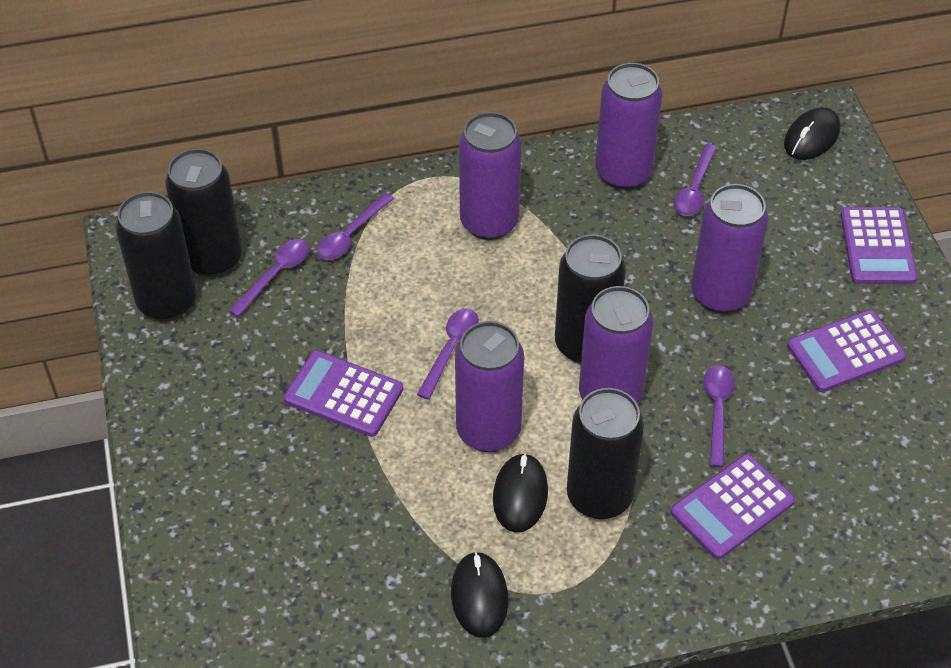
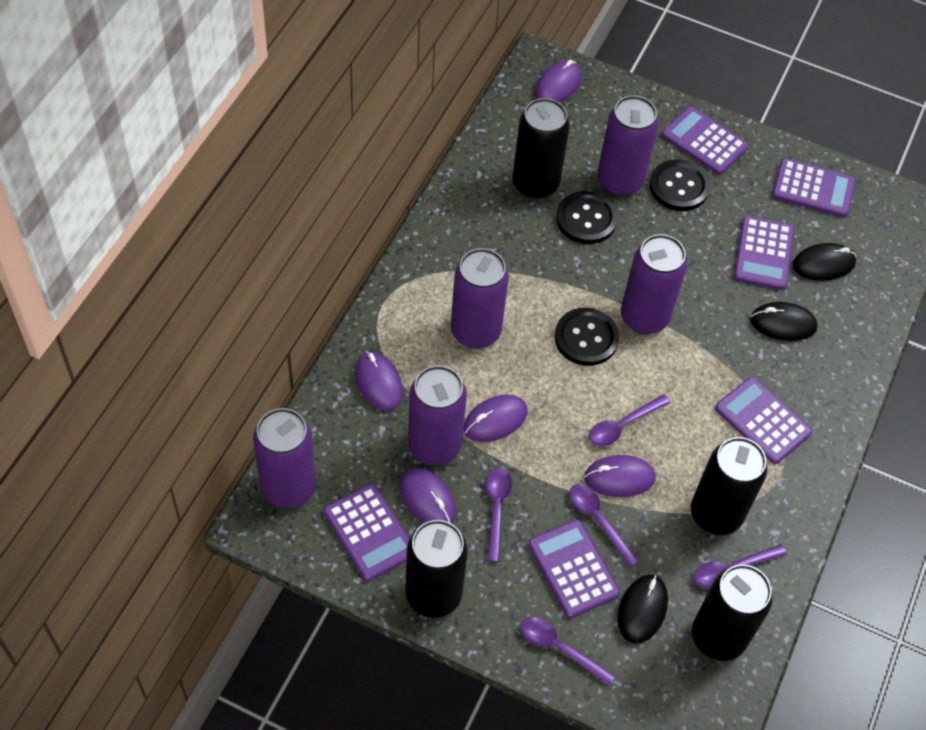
black button: none = 0 -> [555,308,619,366] [556,191,618,244] [649,160,710,211] = 3
purple calculator: [284,350,403,437] [671,454,795,559] [787,310,906,392] [840,207,917,284] = 4 -> [324,484,410,581] [528,519,620,618] [662,106,749,175] [715,377,812,464] [734,216,794,290] [772,158,856,217] = 6
purple mouse: none = 0 -> [355,351,403,411] [399,467,456,523] [463,395,528,442] [535,60,582,102] [584,455,656,497] = 5

